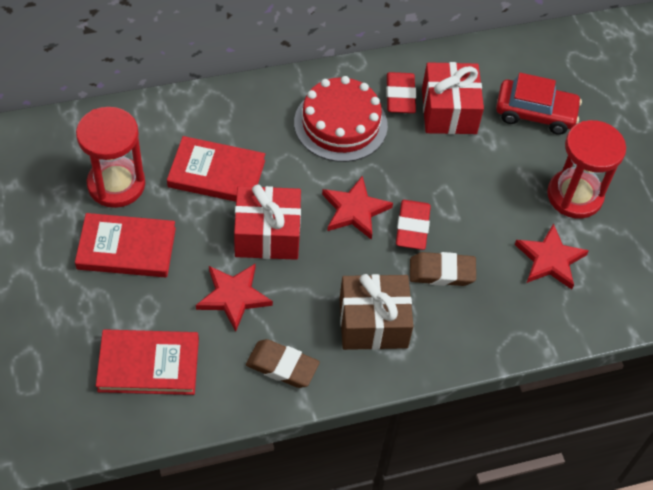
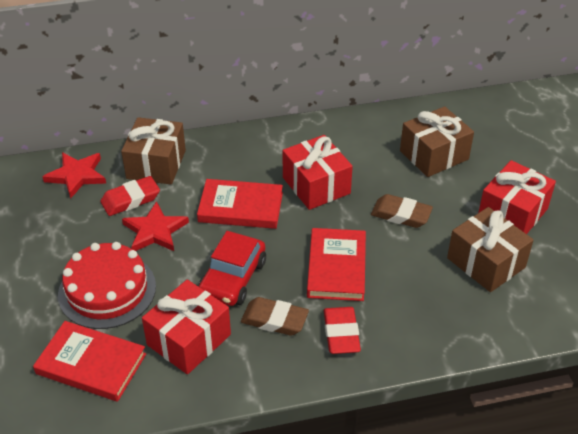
brown gift: [339,274,414,350] = 1 -> [121,117,186,185] [400,106,474,177] [447,207,534,292] = 3
red gift: [234,184,301,260] [422,62,484,134] = 2 -> [142,279,231,374] [283,135,353,210] [478,160,556,234] = 3
red hourglass: [76,107,145,208] [547,120,626,219] = 2 -> none = 0
red star: [196,264,273,332] [322,176,393,240] [515,223,589,289] = 3 -> [42,152,106,199] [122,201,189,251] = 2

